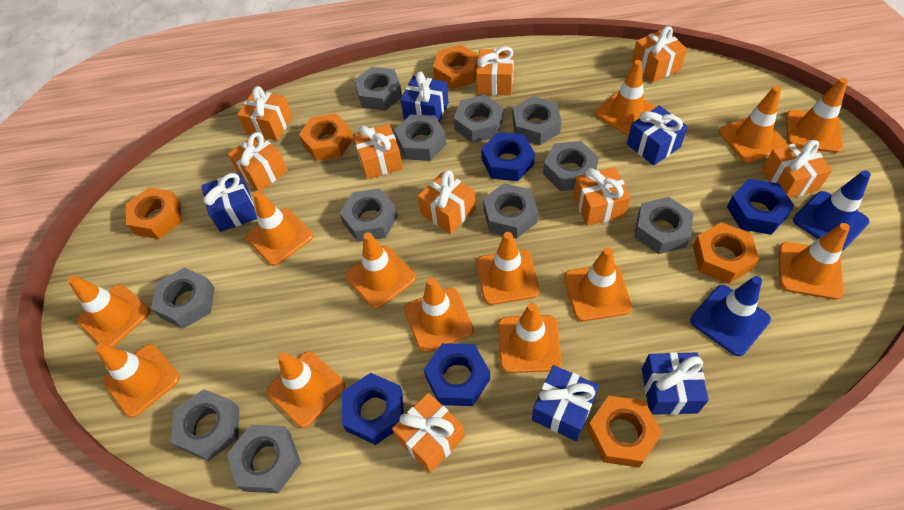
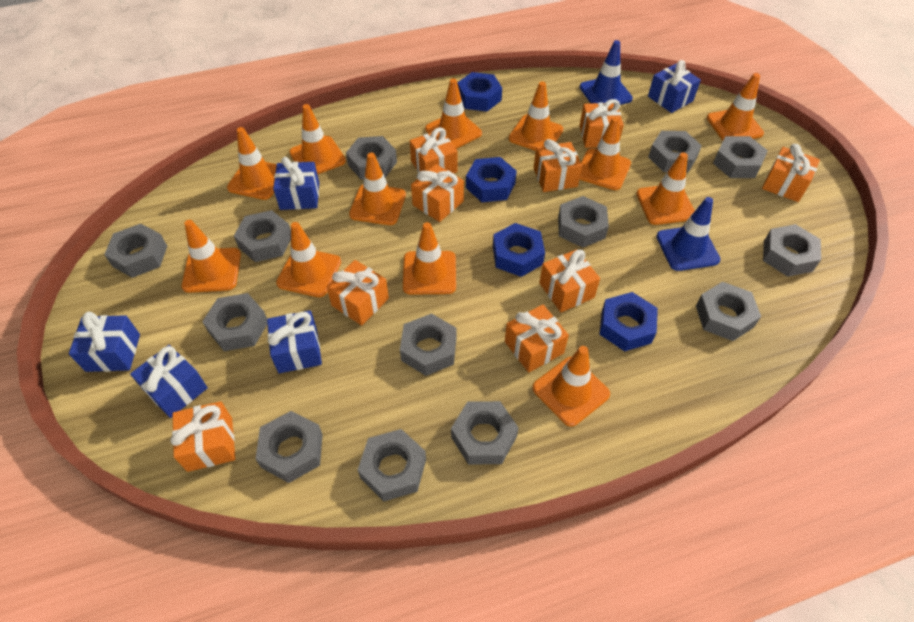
grey nut: [151,268,215,329] [171,389,239,461] [227,425,301,493] [339,189,398,242] [354,67,402,111] [394,115,446,161] [454,95,503,143] [483,183,538,239] [512,96,561,145] [543,141,599,191] [634,197,694,254] = 11 -> [104,224,167,278] [202,293,267,351] [234,210,291,262] [256,411,323,483] [346,136,397,179] [358,429,426,501] [400,313,456,376] [451,401,519,465] [558,196,609,248] [648,131,702,173] [696,282,761,341] [713,136,768,178] [763,224,821,277] = 13
orange nut: [126,188,182,239] [299,113,353,161] [433,45,479,89] [587,396,662,468] [693,222,759,284] = 5 -> none = 0
orange traffic cone: [68,275,150,347] [95,343,180,418] [246,191,313,266] [266,351,345,428] [345,232,416,309] [404,277,474,353] [476,232,540,305] [498,303,562,373] [564,247,632,321] [595,60,656,136] [719,86,787,163] [779,223,850,300] [786,78,848,153] = 13 -> [182,220,241,293] [227,127,277,200] [276,222,341,297] [289,104,346,175] [349,153,406,225] [403,222,456,295] [425,78,482,149] [509,81,563,151] [532,346,610,427] [579,117,631,190] [636,152,695,225] [707,73,764,141] = 12

